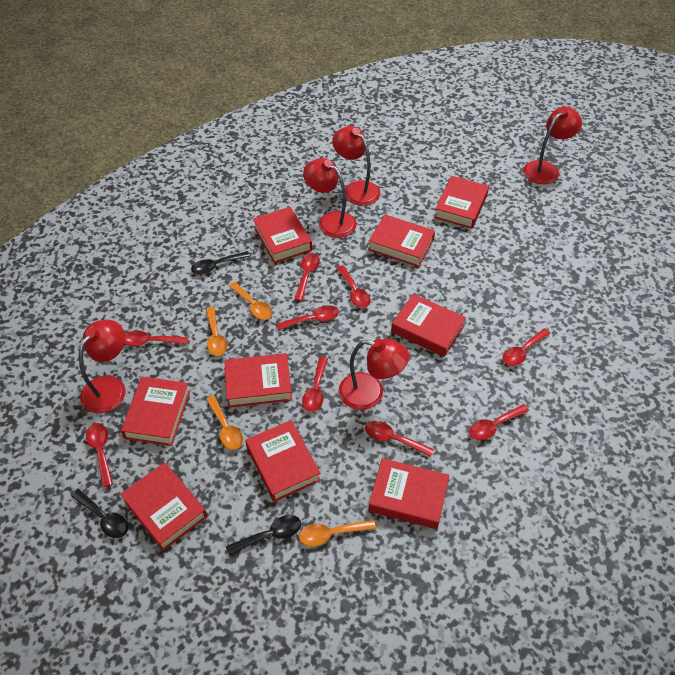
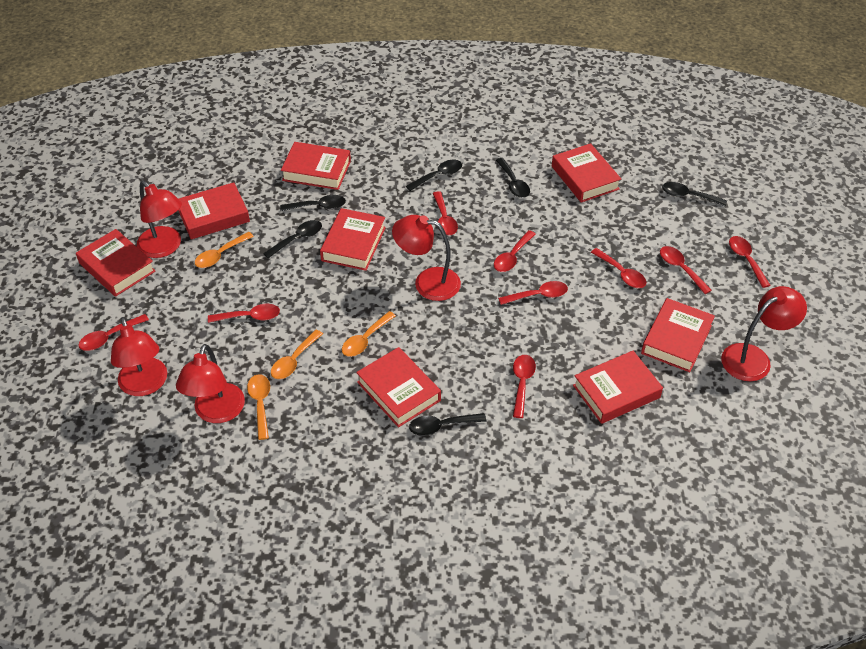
black spoon: [71,489,128,538] [191,251,250,274] [226,515,301,556] = 3 -> [263,220,322,258] [280,195,346,211] [406,160,462,191] [409,413,486,436] [496,158,530,198] [662,182,727,206] = 6
red book: [120,462,207,551] [121,377,190,446] [224,353,292,408] [245,420,321,502] [253,207,312,263] [368,215,435,267] [369,458,449,529] [391,294,466,357] [434,176,489,229] = 9 -> [76,229,156,297] [178,182,250,239] [281,142,351,190] [320,208,386,271] [356,347,441,427] [552,143,621,203] [573,351,663,424] [641,298,715,372] = 8

